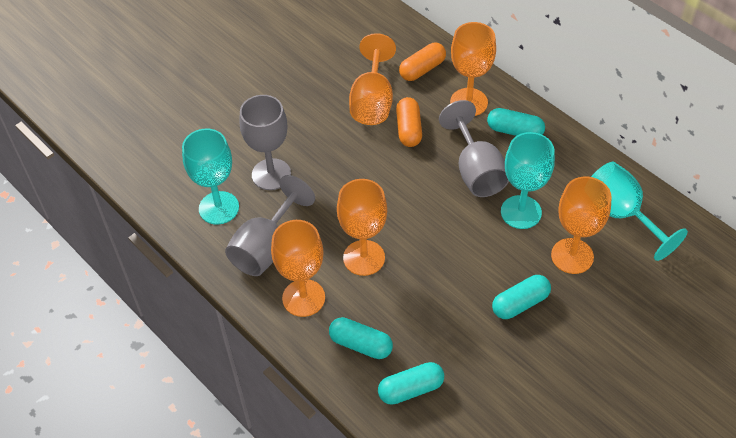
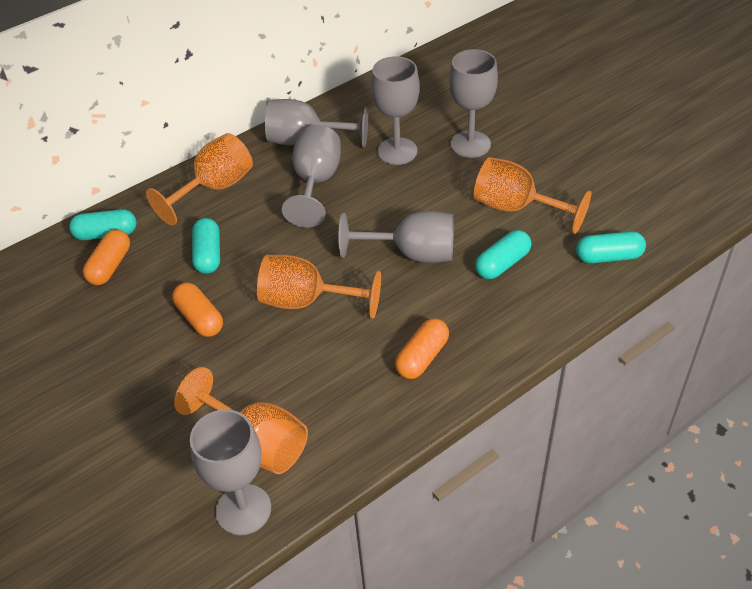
grey goblet: [225,175,315,276] [239,95,291,190] [439,100,509,197] = 3 -> [190,409,271,535] [265,99,368,148] [282,125,341,228] [338,211,454,263] [371,56,420,165] [449,49,498,158] = 6
orange capsule: [396,97,422,147] [399,43,446,81] = 2 -> [83,229,130,285] [172,282,223,337] [395,318,449,379] = 3
orange goblet: [271,220,325,317] [337,179,387,276] [349,33,396,125] [450,22,496,116] [551,176,612,274] = 5 -> [146,133,253,226] [174,367,308,474] [257,255,381,319] [474,157,591,234] = 4
turquoise goblet: [182,129,239,225] [501,132,555,229] [591,162,688,261] = 3 -> none = 0

